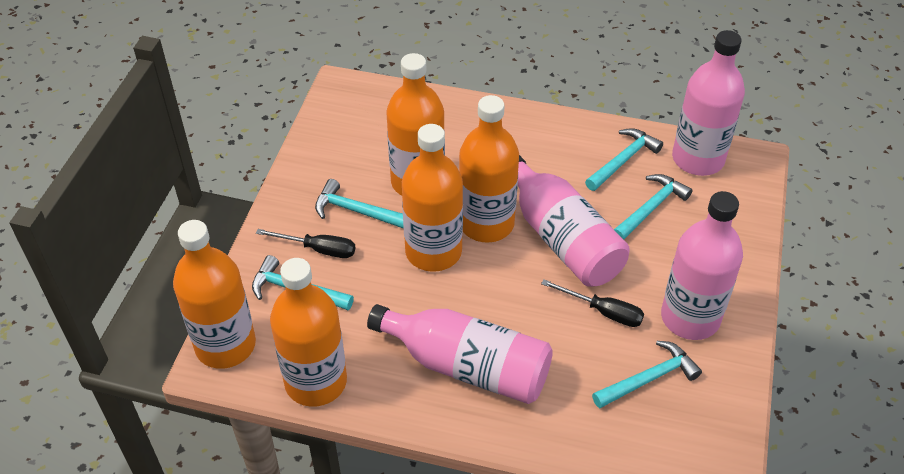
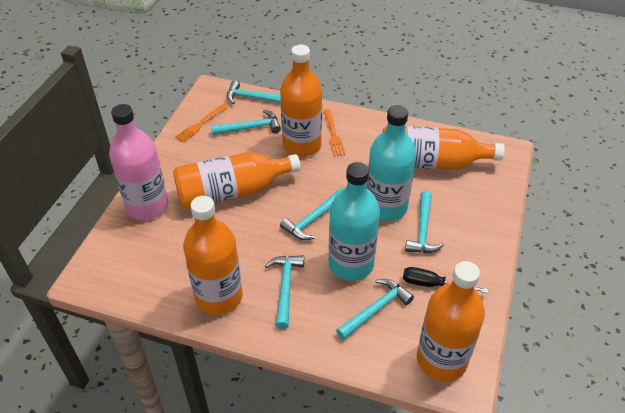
black screwdriver: [256,229,355,258] [541,279,644,327] = 2 -> [403,267,488,293] = 1
orange fork: none = 0 -> [175,104,229,142] [324,109,346,156] = 2
pink bottle: [367,304,553,404] [518,155,630,287] [661,191,743,340] [672,30,745,176] = 4 -> [109,104,168,220] = 1
turquoise bottle: none = 0 -> [329,162,380,281] [366,105,416,221] = 2
turquoise hammer: [252,255,354,310] [315,179,404,229] [585,128,663,191] [592,341,702,408] [614,174,692,240] = 5 -> [211,110,281,135] [227,80,281,104] [265,255,304,329] [280,189,342,240] [336,279,414,340] [405,191,444,253] = 6

